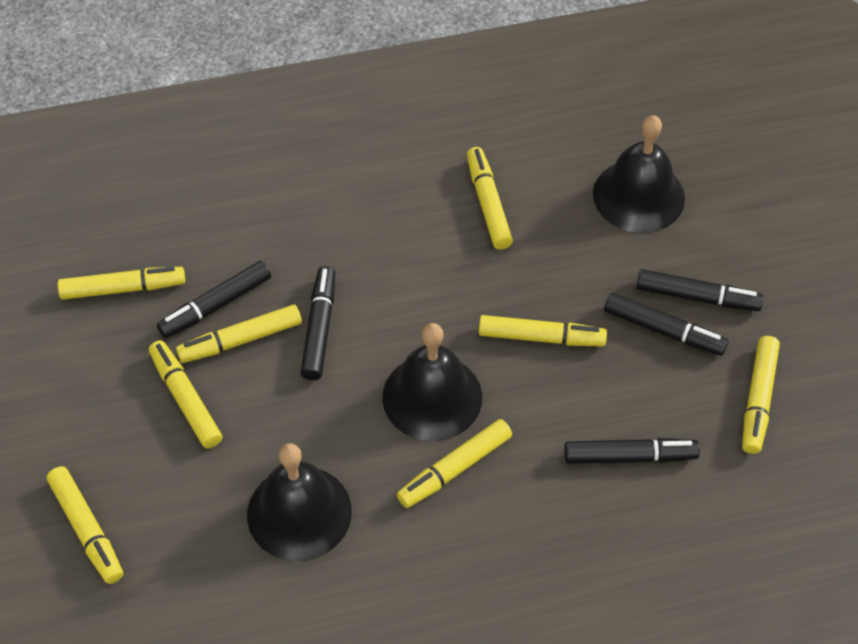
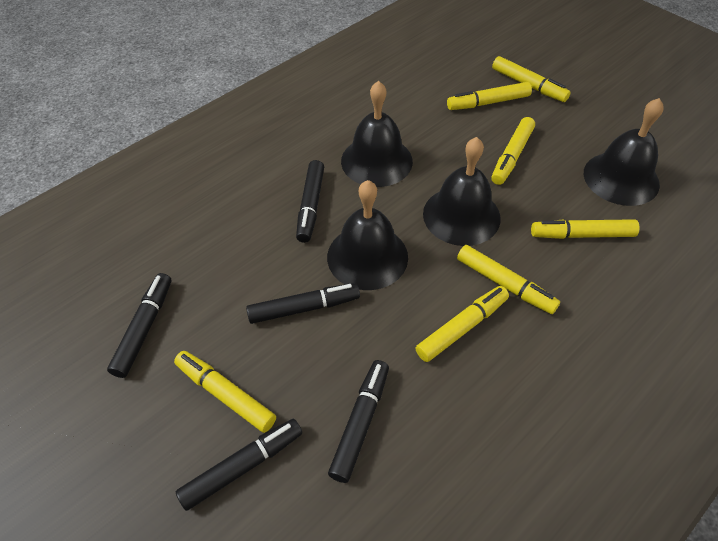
black bell: [247,443,352,561] [382,323,482,441] [593,115,685,233] = 3 -> [327,180,408,290] [341,81,413,187] [423,137,501,246] [584,98,664,206] = 4
yellow marker: [47,466,123,584] [58,267,185,300] [149,340,222,449] [176,305,302,363] [397,419,512,508] [467,147,513,250] [479,315,607,346] [742,336,780,454] = 8 -> [174,351,276,433] [416,286,509,362] [447,82,532,110] [457,245,560,314] [491,117,535,185] [492,56,571,102] [531,219,640,239] = 7

